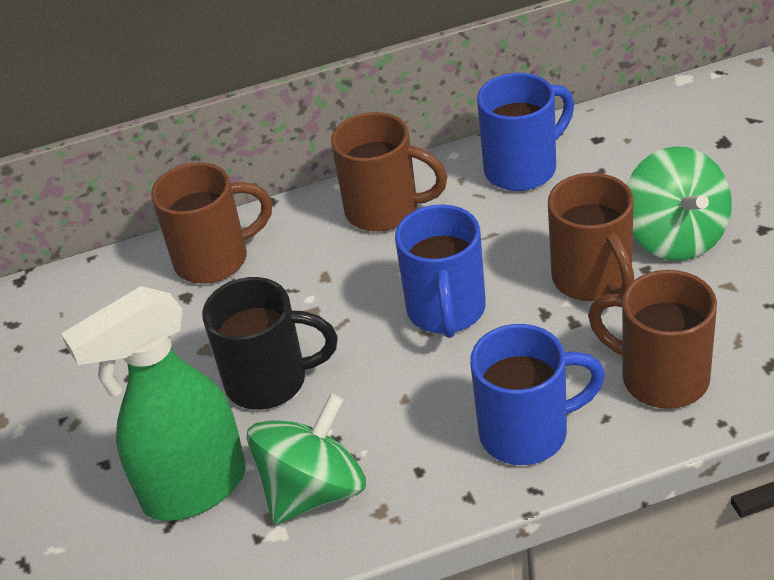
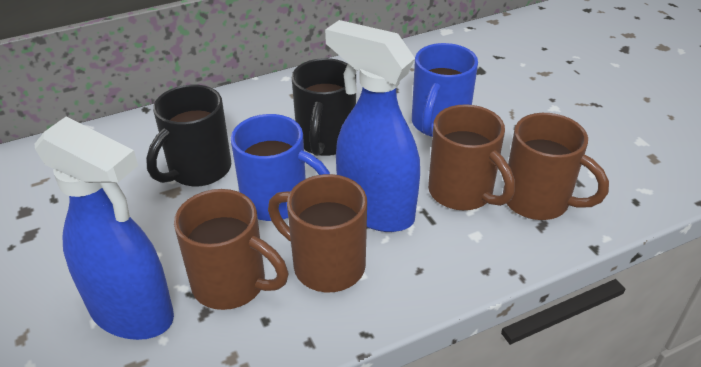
black mug: [202,277,338,410] = 1 -> [146,85,231,186] [292,58,356,156] = 2
blue mug: [395,204,486,338] [470,324,605,465] [477,73,574,191] = 3 -> [231,114,330,221] [412,43,478,137] = 2
blue spray bottle: none = 0 -> [34,116,174,340] [325,20,420,232] = 2
green spinning top: [247,393,366,524] [627,146,732,261] = 2 -> none = 0
green spray bottle: [61,286,246,521] = 1 -> none = 0

